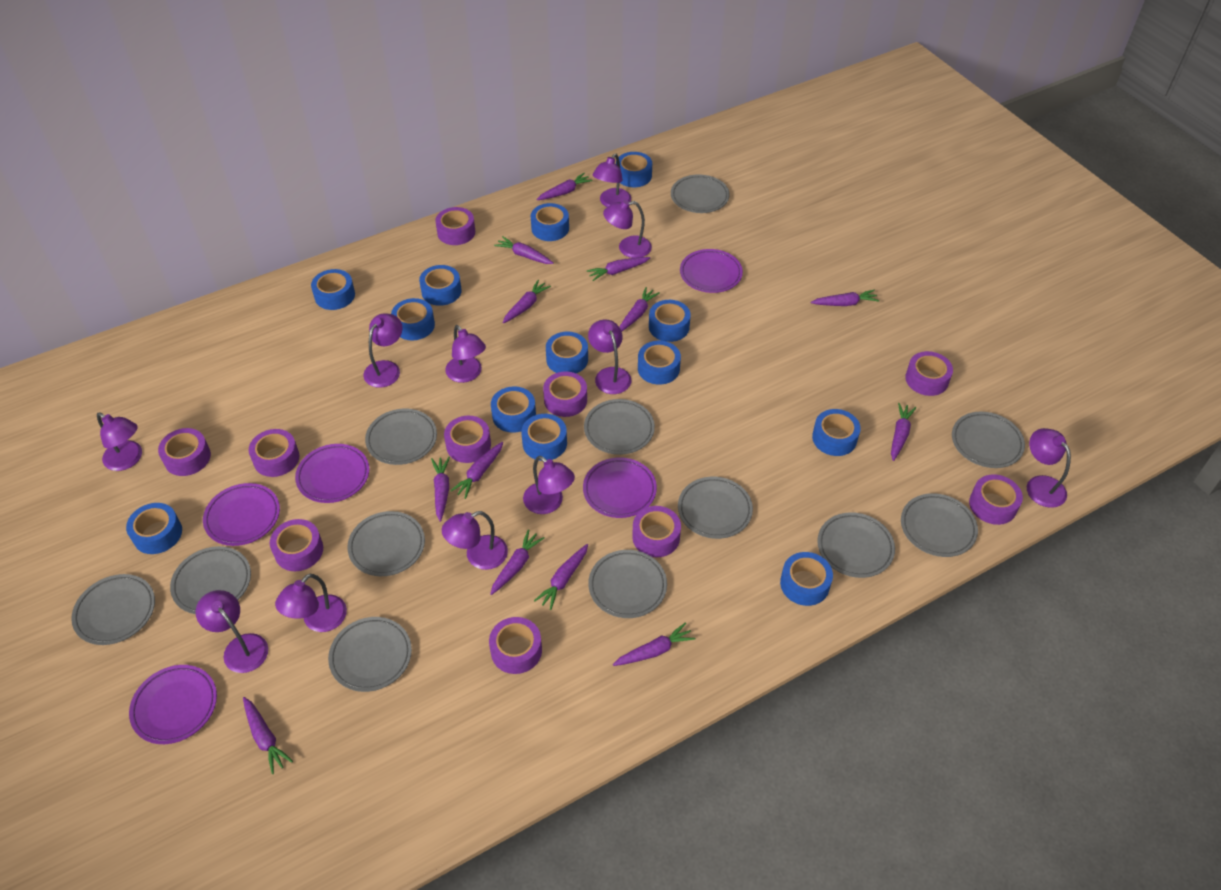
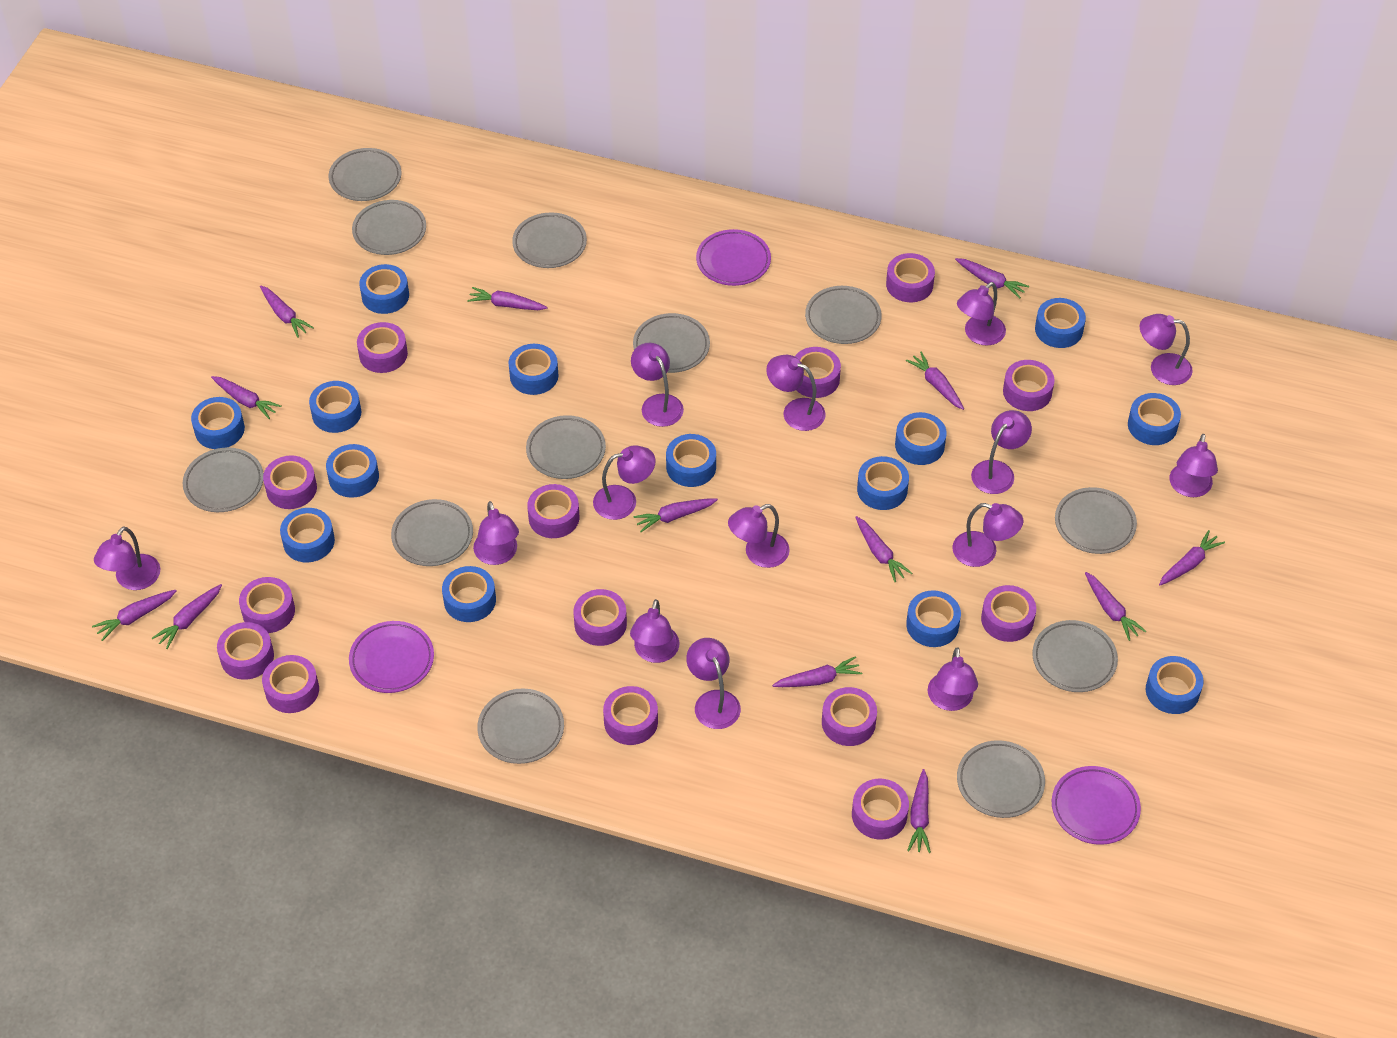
blue tape: [126,503,182,554] [311,269,355,310] [391,298,435,340] [419,265,462,306] [491,386,536,433] [521,414,567,461] [531,203,569,241] [546,332,588,373] [616,152,652,187] [638,341,681,385] [649,300,691,342] [780,552,833,606] [812,409,861,456] = 13 -> [191,397,245,449] [280,508,335,562] [309,381,361,433] [326,444,379,498] [359,264,409,314] [442,566,496,622] [509,344,559,395] [666,434,716,487] [857,456,909,510] [895,412,947,465] [906,590,961,647] [1035,298,1086,348] [1128,393,1181,445] [1146,656,1204,714] = 14
purple lamp: [97,413,142,471] [196,590,268,673] [275,574,347,632] [363,314,403,388] [442,511,508,570] [445,325,486,383] [523,456,575,514] [588,320,631,394] [593,154,631,207] [603,200,652,258] [1027,428,1071,508] = 11 -> [94,527,160,590] [473,501,519,565] [593,445,656,520] [630,599,679,663] [631,343,684,427] [686,638,741,729] [728,504,790,568] [766,355,825,431] [928,647,978,711] [952,503,1023,567] [957,282,1006,346] [971,410,1032,494] [1140,314,1193,385] [1169,434,1218,497] = 14
purple plate: [129,665,217,744] [203,483,280,546] [295,444,369,503] [583,458,657,518] [680,249,743,293] = 5 -> [349,621,434,693] [696,229,771,286] [1052,766,1141,845] = 3
purple tape: [158,428,211,476] [248,429,299,477] [270,519,323,571] [435,207,475,245] [444,416,491,463] [489,617,542,674] [543,372,587,417] [632,506,681,557] [905,351,953,396] [969,474,1023,525] = 10 -> [217,622,274,680] [239,577,295,633] [262,655,319,713] [263,456,317,509] [357,322,408,373] [527,484,579,538] [574,589,627,646] [603,686,658,745] [795,347,841,398] [822,687,877,746] [852,779,909,840] [886,253,935,302] [981,585,1036,642] [1003,360,1055,411] = 14

